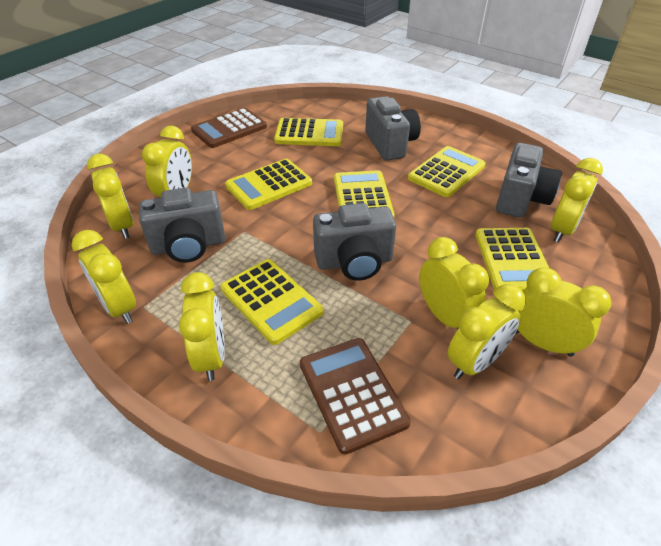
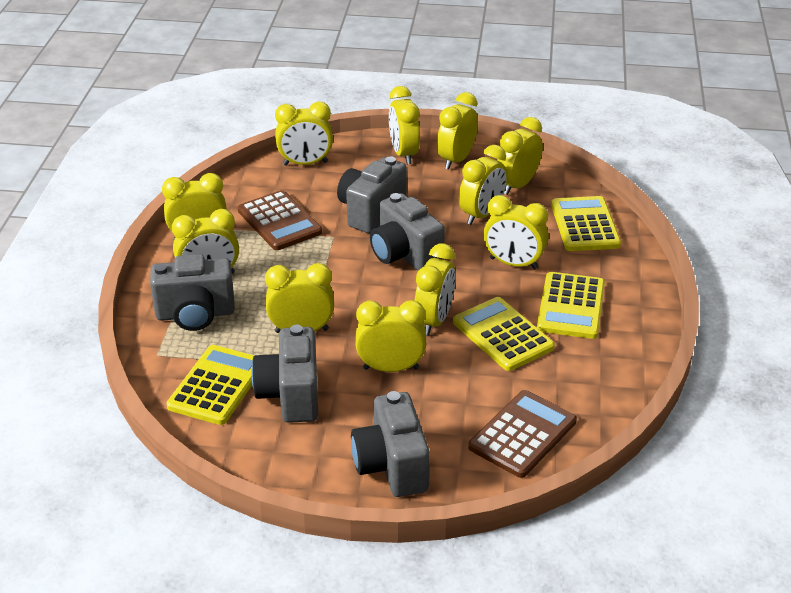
grey camera: [139,188,225,263] [313,203,396,281] [365,96,421,161] [496,143,562,218] = 4 -> [150,254,235,331] [251,325,318,423] [337,157,407,233] [351,391,430,497] [370,193,445,271] = 5
yellow calculator: [220,259,324,345] [225,159,312,210] [274,118,343,146] [334,170,395,217] [408,146,486,197] [476,228,549,291] = 6 -> [166,345,255,425] [453,297,555,371] [537,272,605,339] [551,196,621,251] = 4
yellow clock: [72,230,136,324] [87,154,133,239] [142,126,192,197] [179,272,225,381] [419,237,489,329] [448,284,526,379] [516,267,611,357] [551,158,603,242] = 8 -> [162,173,227,239] [172,209,239,274] [265,263,334,333] [275,102,333,166] [356,300,426,372] [389,86,420,164] [415,243,456,336] [437,92,478,169] [459,145,507,225] [484,195,548,270] [497,117,543,195] = 11

